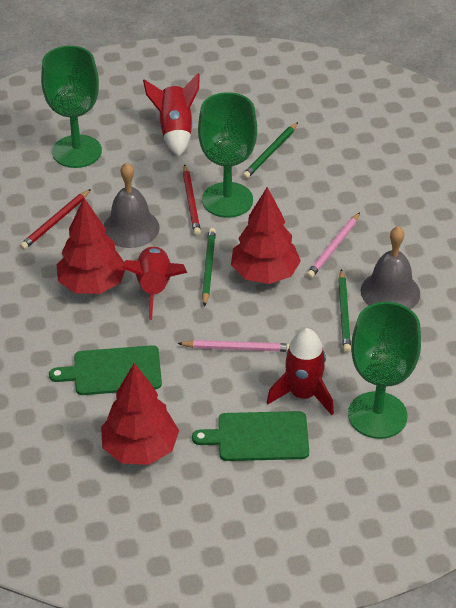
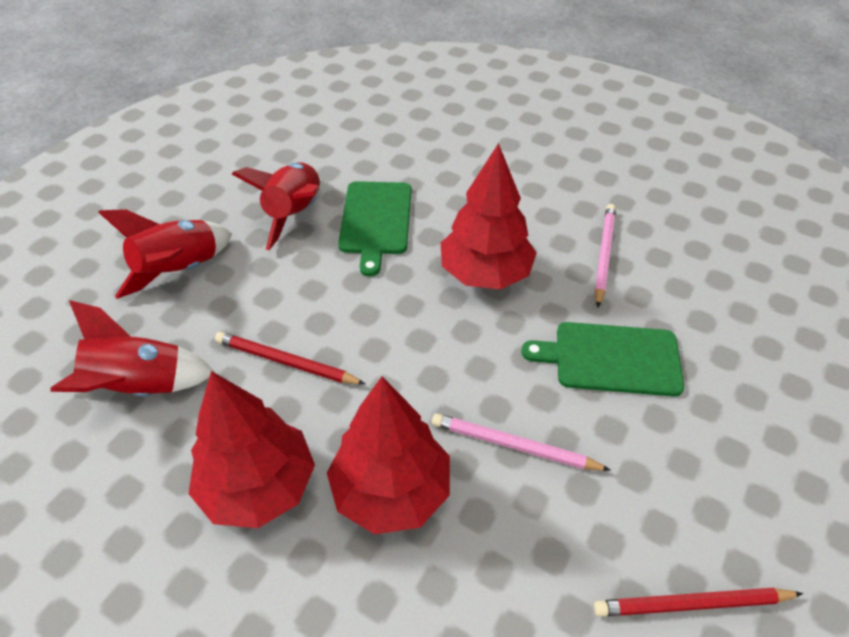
green goblet: [41,46,102,168] [198,92,257,218] [348,302,421,439] = 3 -> none = 0
green pencil: [202,228,216,307] [242,122,298,179] [338,269,351,352] = 3 -> none = 0
grey bell: [104,162,160,248] [361,226,420,309] = 2 -> none = 0

